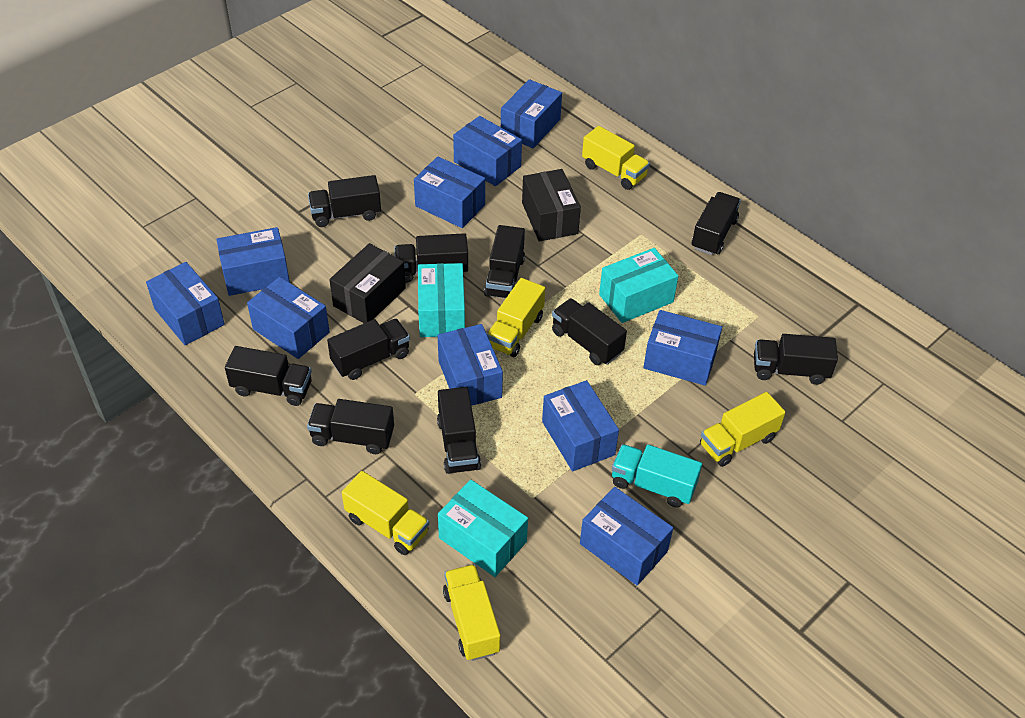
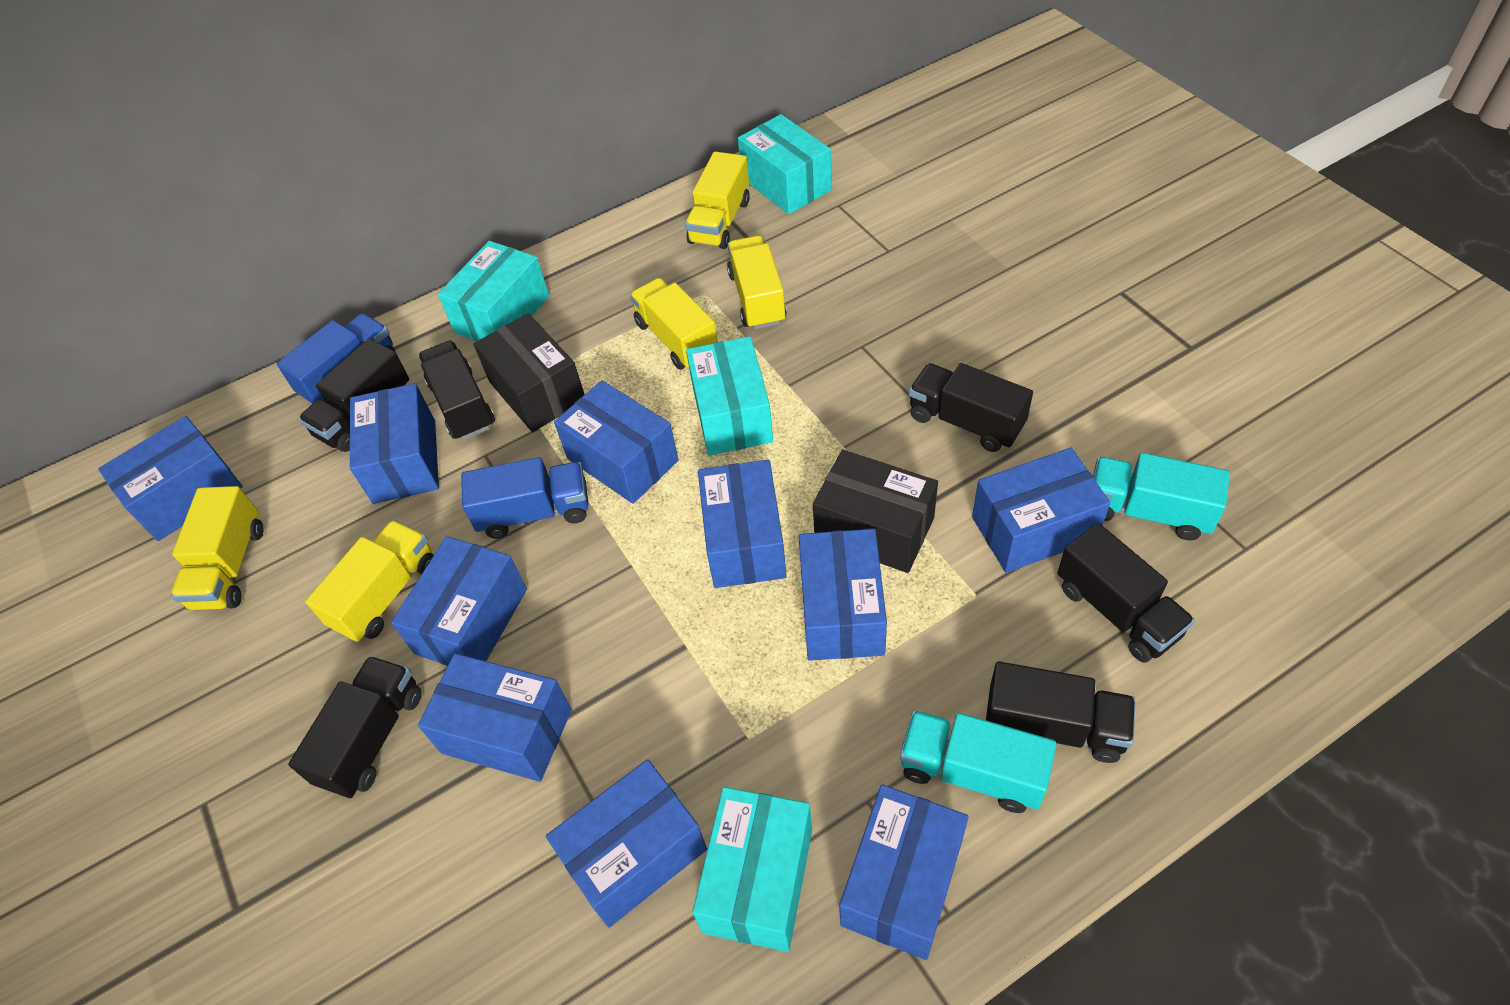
black truck: [225,346,312,406] [307,399,394,454] [308,175,381,227] [327,319,410,380] [394,233,468,283] [437,387,481,474] [484,225,525,298] [552,298,627,365] [692,192,741,255] [754,334,838,385] = 10 -> [288,656,422,798] [298,339,409,452] [418,340,495,440] [909,363,1033,452] [986,661,1136,763] [1057,523,1195,662] = 6
blue truck: none = 0 -> [277,313,395,404] [461,457,589,539] = 2
turquoise box: [418,263,465,337] [438,480,528,577] [599,248,678,323] = 3 -> [438,241,549,341] [686,336,773,456] [692,787,812,952] [738,114,832,214] = 4
turquoise truck: [612,444,702,508] = 1 -> [900,710,1056,813] [1093,453,1230,541] = 2

